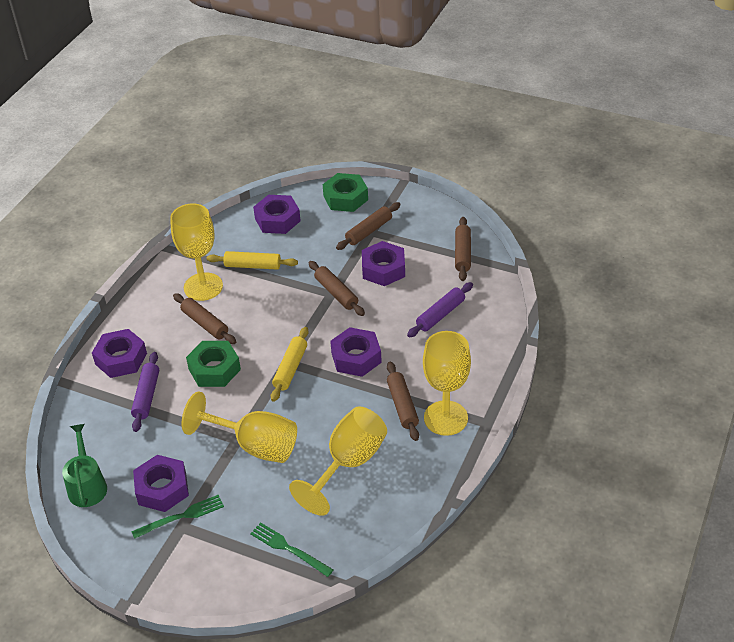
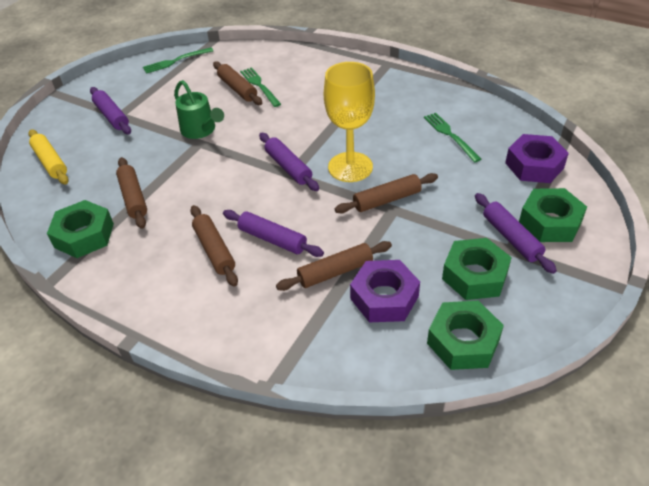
green fork: [131,495,224,539] [250,522,333,577] = 2 -> [143,48,213,74] [240,67,281,107] [424,113,481,162] = 3
green nut: [186,341,241,387] [323,173,368,212] = 2 -> [47,200,114,258] [427,301,504,370] [442,238,512,300] [519,188,587,242] = 4
purple nut: [92,329,147,378] [133,455,189,512] [253,195,301,234] [330,327,382,377] [362,241,405,286] = 5 -> [350,260,420,322] [505,134,569,183] = 2
purple rolling pin: [131,352,159,432] [407,282,473,337] = 2 -> [90,87,131,134] [223,210,324,257] [259,133,319,191] [475,193,557,274] = 4
yellow goblet: [170,204,223,301] [181,391,297,463] [289,406,387,516] [423,331,471,436] = 4 -> [324,62,375,182] = 1
yellow rolling pin: [207,251,298,270] [271,327,309,402] = 2 -> [28,129,69,185] = 1

